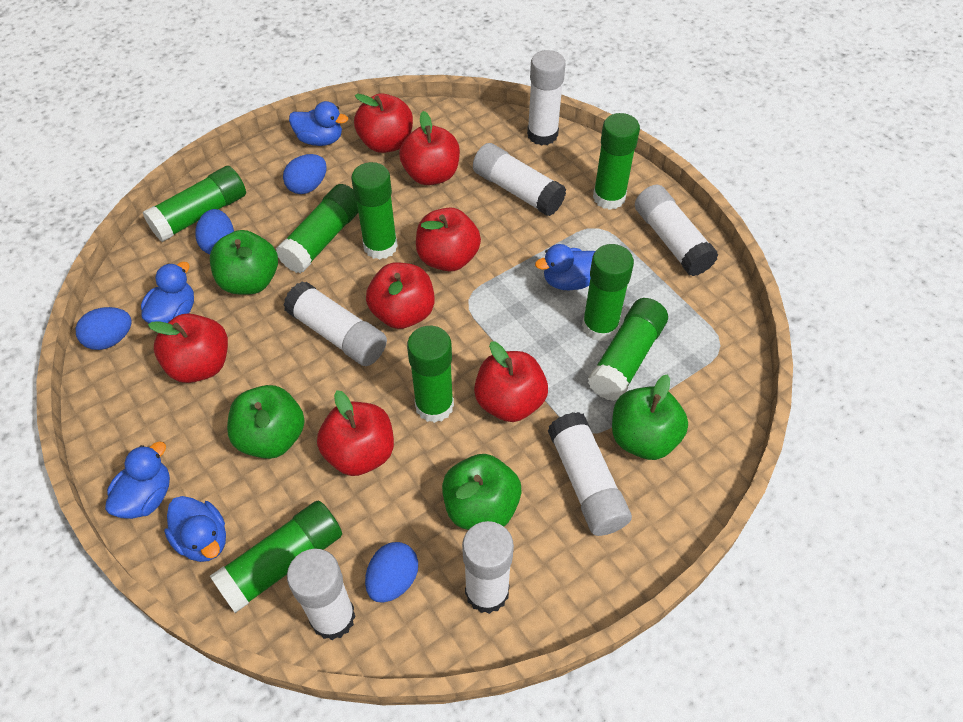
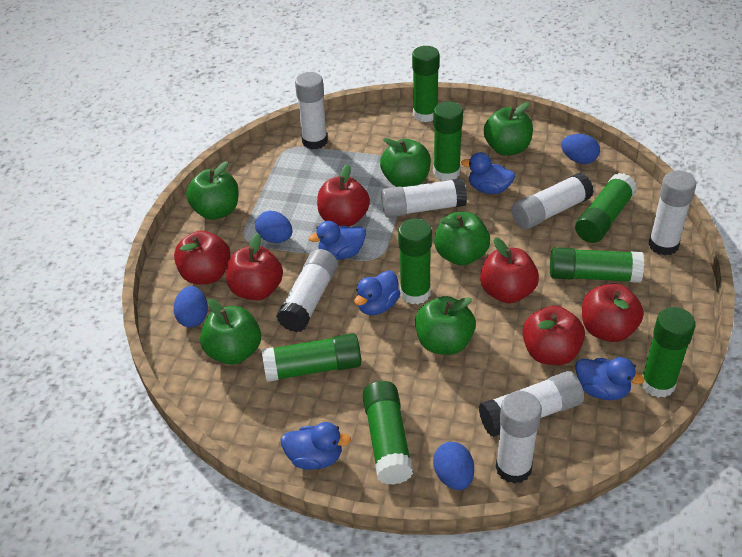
green apple: [210,230,278,294] [227,385,305,459] [442,454,522,530] [612,375,688,460] = 4 -> [186,161,239,220] [200,299,261,365] [380,138,431,187] [415,296,476,355] [434,212,490,266] [484,102,533,156] = 6
red apple: [148,314,228,383] [317,390,394,476] [354,94,413,153] [366,262,435,329] [399,111,460,185] [416,207,481,272] [474,341,548,422] = 7 -> [174,231,231,285] [226,233,283,300] [317,164,370,227] [480,237,539,304] [522,306,585,365] [582,283,644,342] = 6

